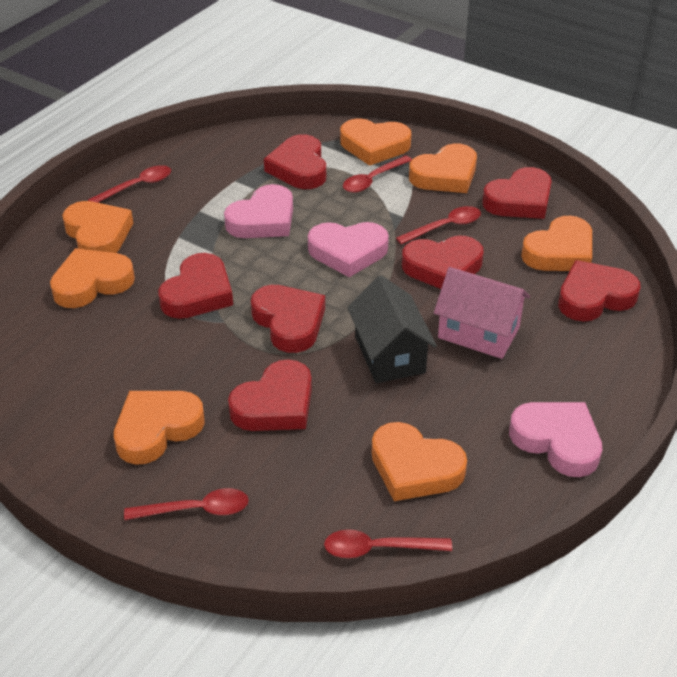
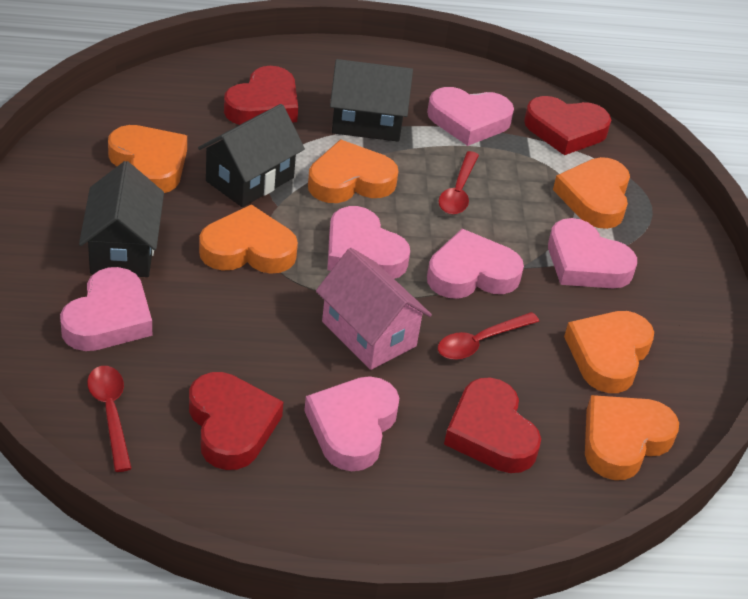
black house: [347,275,437,383] = 1 -> [79,161,164,277] [198,104,305,207] [330,59,413,142] = 3
orange heart: [50,248,135,308] [62,201,133,253] [114,391,205,465] [340,118,411,166] [372,422,467,501] [409,143,477,193] [521,216,592,271] = 7 -> [108,125,187,193] [199,204,298,274] [308,140,399,203] [553,157,630,229] [564,311,654,393] [585,395,679,480] = 6
pink heart: [224,184,293,238] [308,222,389,277] [509,402,602,477] = 3 -> [60,267,152,351] [304,376,399,471] [327,206,410,279] [427,87,514,146] [427,229,524,299] [548,218,637,288] = 6
red heart: [158,253,233,319] [228,359,312,431] [251,285,325,353] [264,134,326,189] [402,235,484,289] [482,167,552,219] [558,260,640,322] = 7 -> [189,372,283,470] [224,66,298,125] [444,377,541,473] [524,96,611,155] = 4
red spoon: [88,165,171,203] [124,488,249,520] [324,529,452,558] [343,155,412,193] [396,206,481,244] = 5 -> [87,366,132,472] [438,312,540,360] [439,151,479,215] = 3

